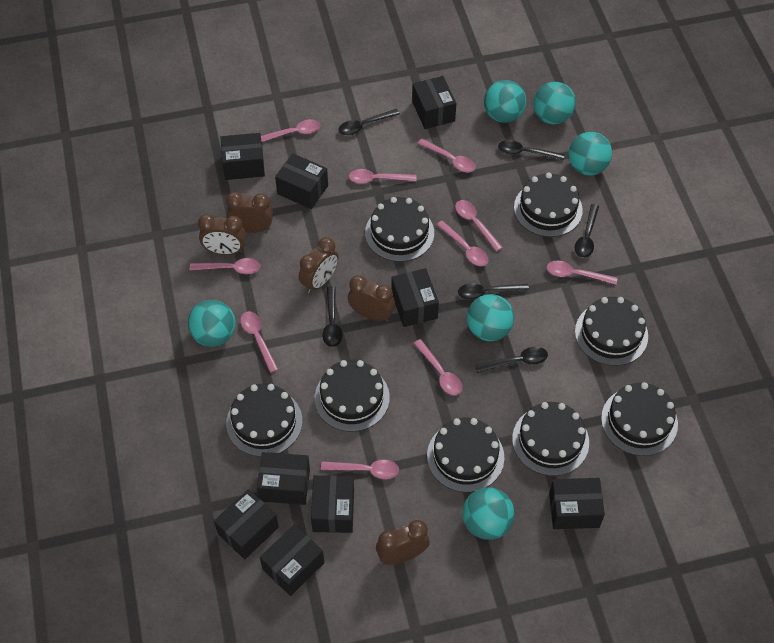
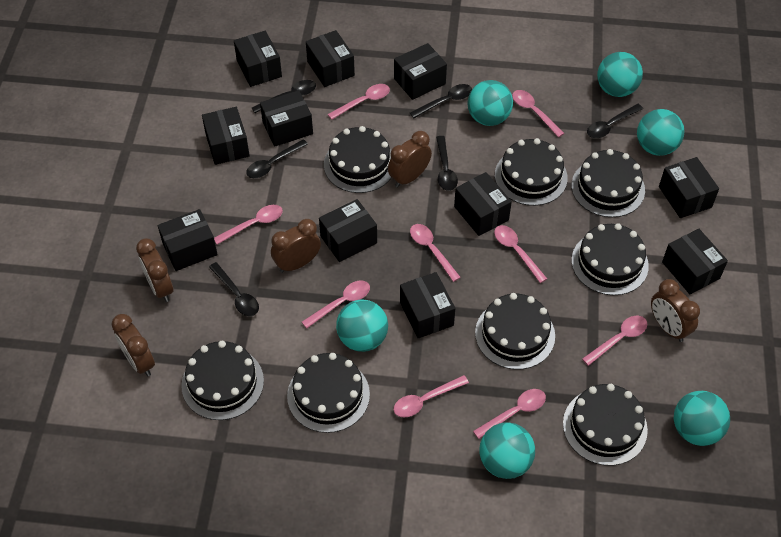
black box: [214,489,279,559] [221,133,265,180] [257,452,310,505] [260,524,324,596] [275,153,328,209] [311,475,354,533] [391,268,439,327] [412,76,456,129] [549,478,605,529] = 9 -> [158,209,218,271] [202,107,250,165] [234,31,282,87] [260,90,313,147] [306,30,355,87] [319,199,377,262] [394,43,447,100] [400,272,455,338] [454,172,512,236] [659,157,719,218] [662,229,728,294] = 11
pink spoon: [190,258,260,274] [240,311,278,373] [261,119,321,142] [321,460,399,479] [349,169,417,184] [414,339,462,395] [417,139,476,172] [437,221,489,266] [455,200,503,252] [547,261,618,284] = 10 -> [214,205,283,245] [302,281,370,328] [327,84,390,120] [393,375,469,417] [410,224,461,282] [473,389,546,439] [494,225,547,283] [512,90,564,137] [582,316,647,366] = 9

